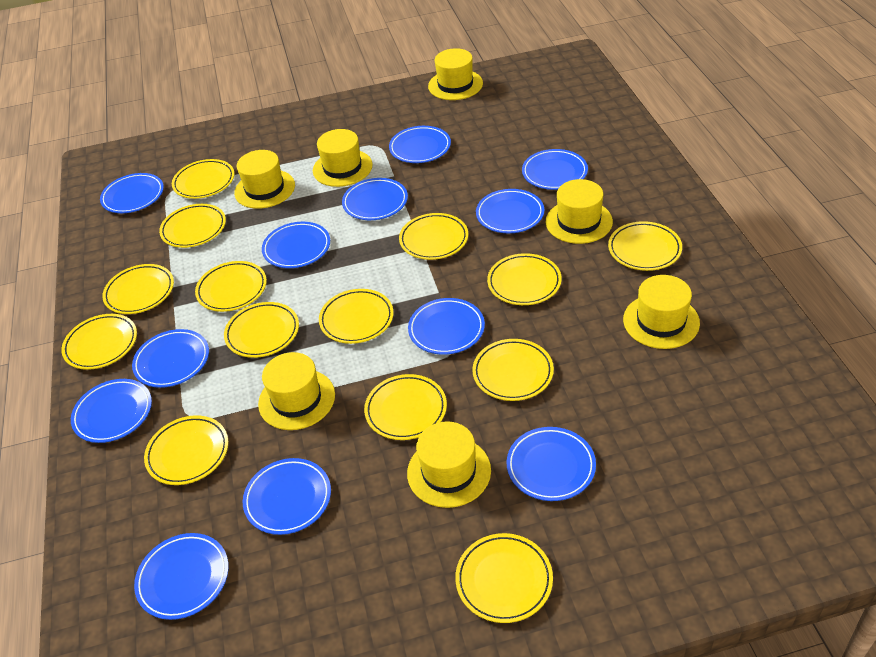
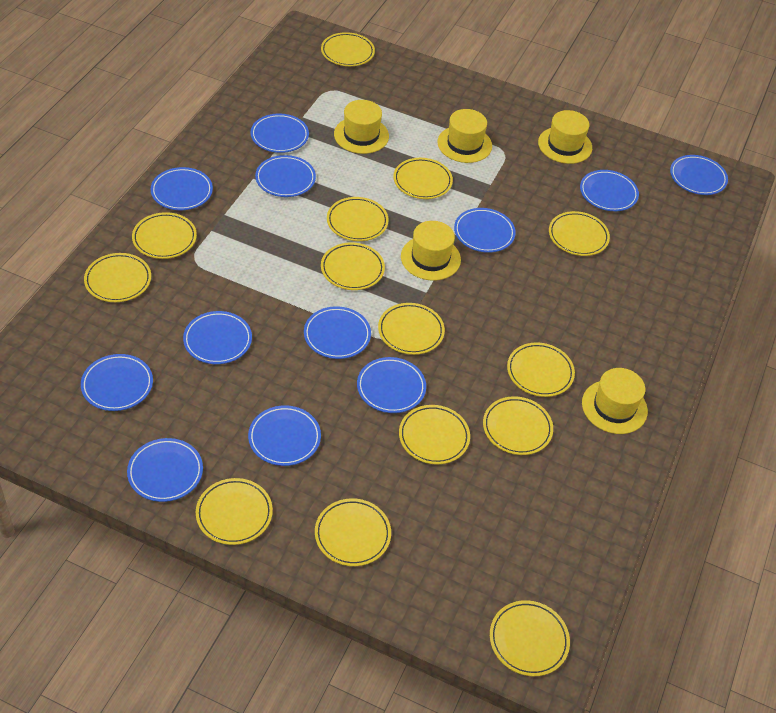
yellow hat: [234,150,295,209] [258,352,335,430] [313,129,373,187] [407,421,491,508] [428,48,483,100] [545,179,613,244] [623,275,700,349] = 7 -> [334,100,389,154] [401,221,461,281] [437,109,492,163] [538,110,592,164] [582,368,648,434] = 5

